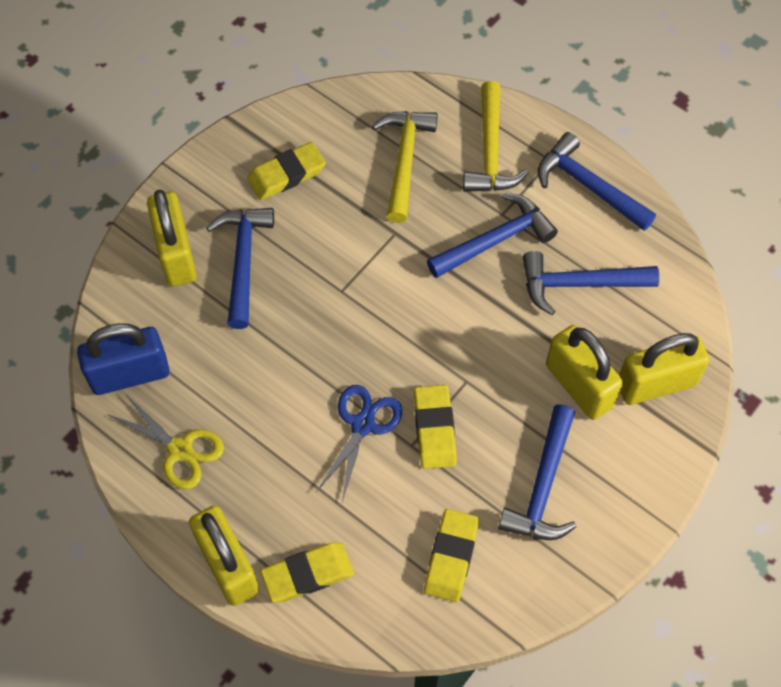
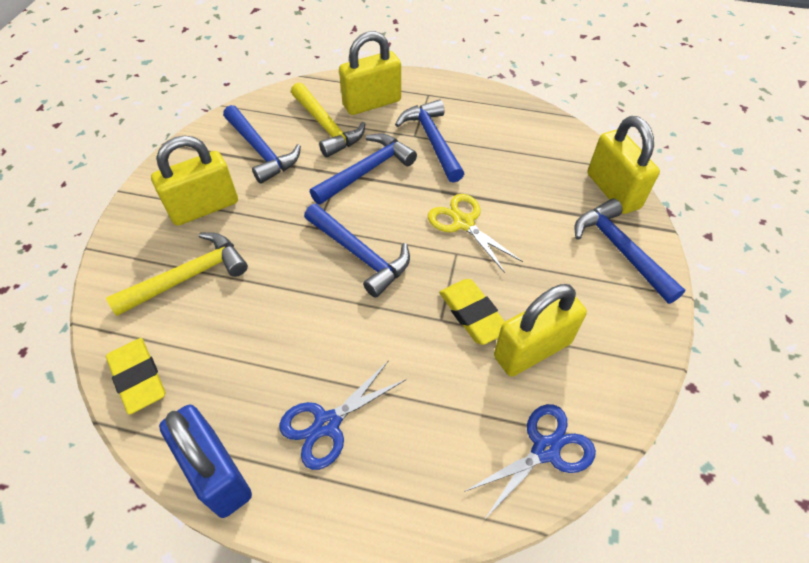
blue scissors: [316,385,402,502] = 1 -> [279,360,407,470] [464,404,596,520] = 2
yellow eraser: [247,142,326,200] [261,543,354,603] [414,385,457,469] [424,509,479,602] = 4 -> [106,338,166,415] [439,279,505,345] = 2

